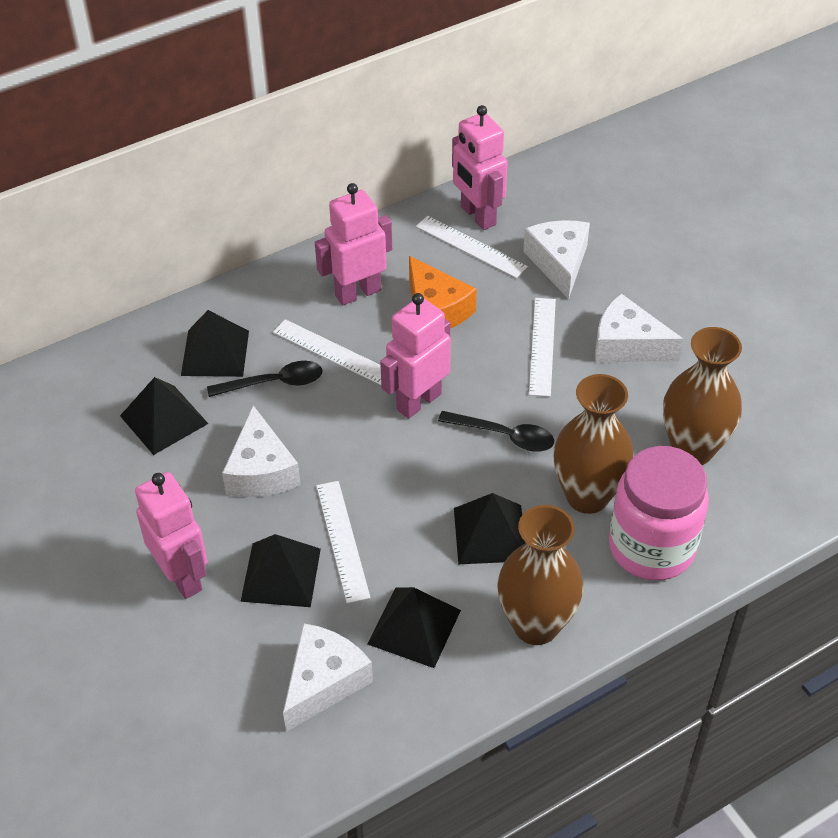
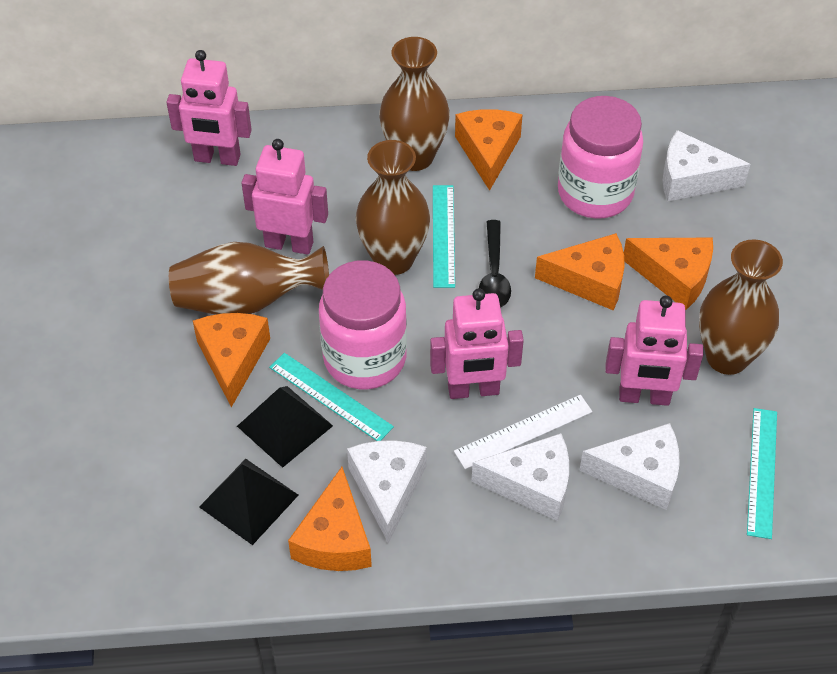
black pyramid: [120,377,208,455] [181,310,249,377] [240,534,321,607] [367,587,461,668] [454,493,526,564] = 5 -> [199,459,298,545] [237,386,333,468] = 2
black spoon: [207,361,322,397] [438,411,554,452] = 2 -> [479,220,511,308] = 1
brown vase: [497,505,583,645] [553,374,634,514] [663,327,742,465] = 3 -> [169,242,329,314] [356,140,430,275] [379,37,450,171] [699,239,783,375] = 4
orange cheese: [409,256,477,328] = 1 -> [193,313,270,407] [288,467,372,571] [455,109,523,191] [535,233,624,310] [624,238,713,310] = 5
pink jar: [609,446,709,581] = 1 -> [319,260,407,389] [558,96,643,218] = 2
turquoise ruler: none = 0 -> [269,353,394,441] [433,185,455,288] [747,408,777,539] = 3
white ruler: [273,319,381,385] [316,481,371,604] [416,216,528,278] [529,298,556,397] = 4 -> [454,395,592,469] = 1

